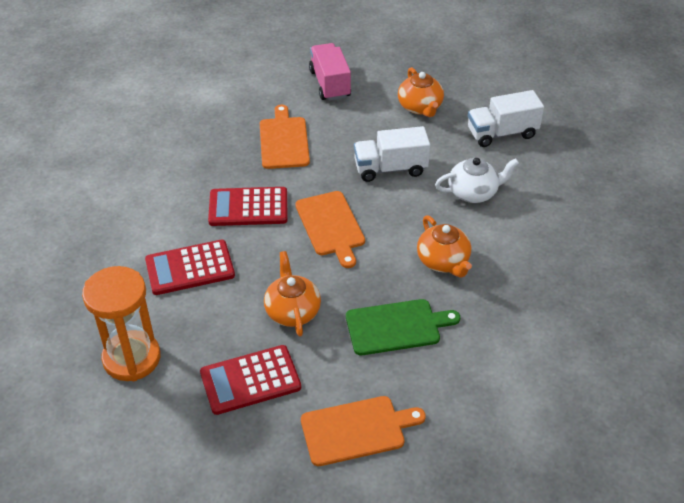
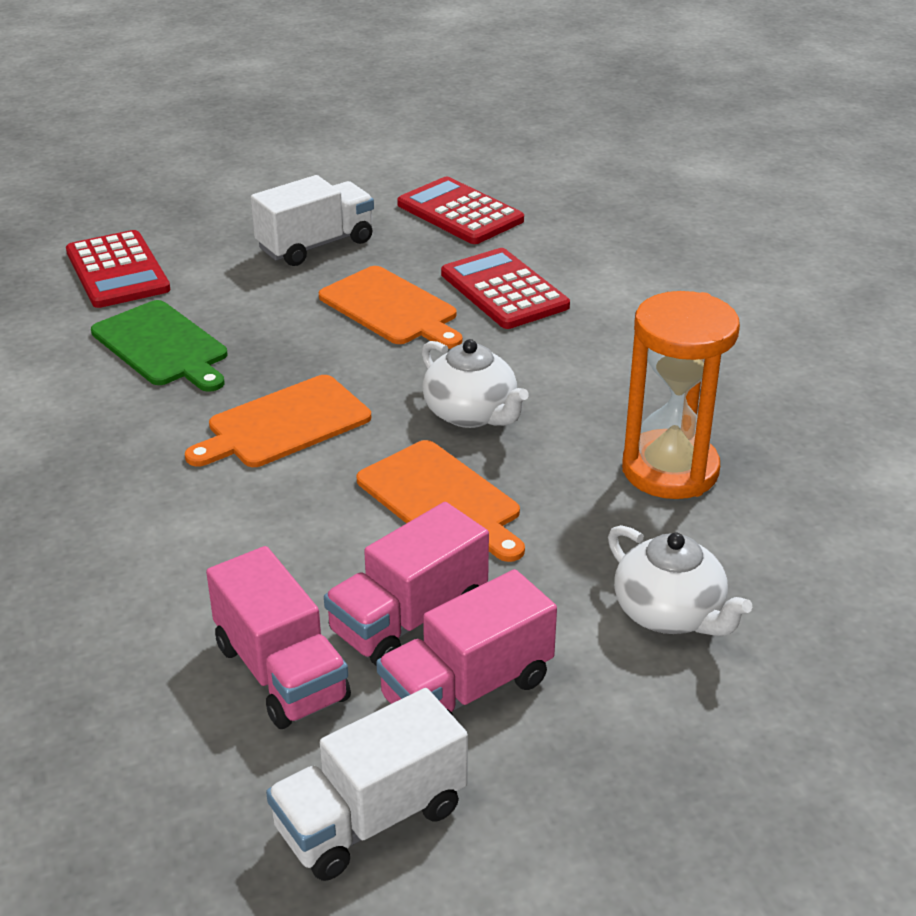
orange teapot: [264,251,321,336] [398,67,444,117] [417,215,472,277] = 3 -> none = 0
pink truck: [309,43,351,101] = 1 -> [206,546,351,729] [324,502,489,666] [376,569,557,716] = 3
white teapot: [435,158,519,203] = 1 -> [421,339,529,428] [608,525,752,636] = 2

